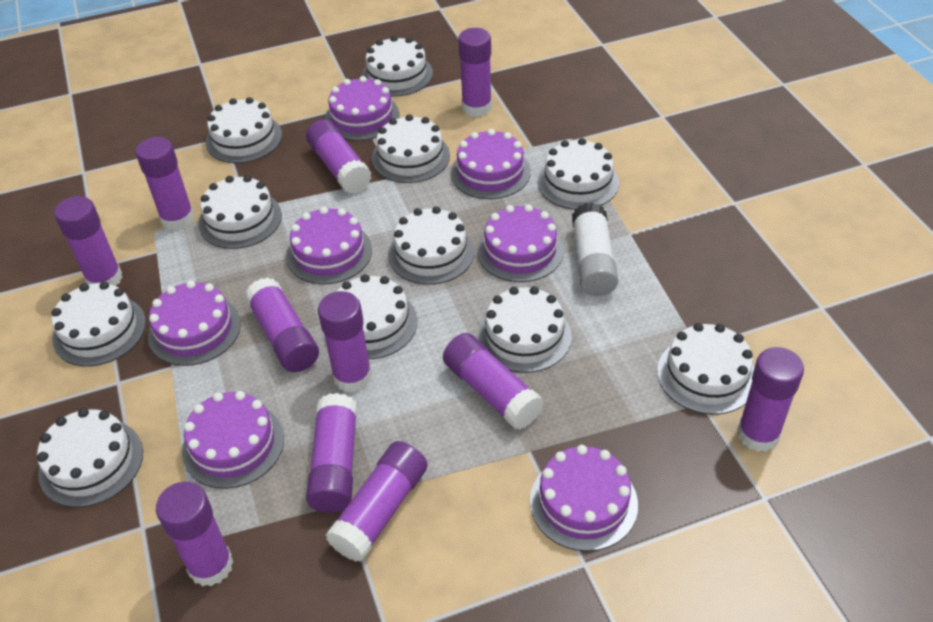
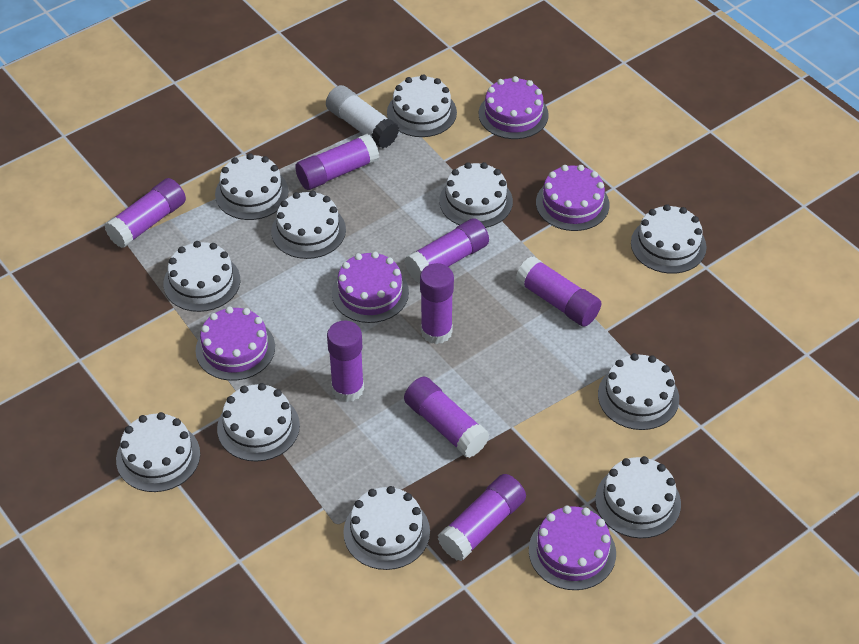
purple cake: [148,280,241,366] [182,391,284,489] [286,207,372,284] [325,76,399,141] [451,129,531,199] [477,204,564,282] [530,445,638,551] = 7 -> [196,306,275,381] [332,252,409,323] [479,76,549,139] [529,506,616,590] [536,165,610,231] = 5
purple glue stick: [54,196,123,286] [136,137,194,230] [156,482,233,587] [245,277,319,372] [306,119,372,194] [306,393,358,513] [318,291,372,392] [326,441,427,562] [443,333,544,430] [458,28,492,117] [737,347,804,452] = 11 -> [104,178,186,248] [295,134,379,190] [327,321,364,402] [404,377,489,458] [405,218,489,283] [420,263,454,344] [437,474,526,561] [516,256,601,326] = 8

